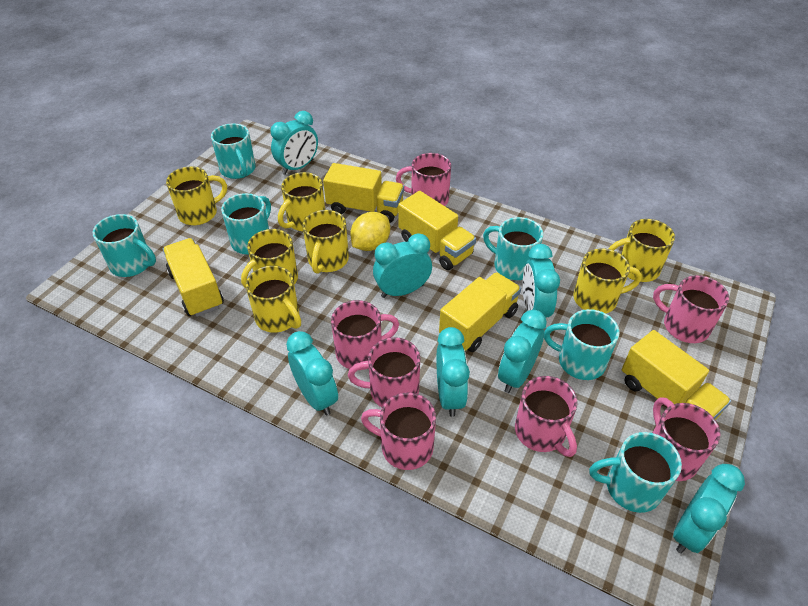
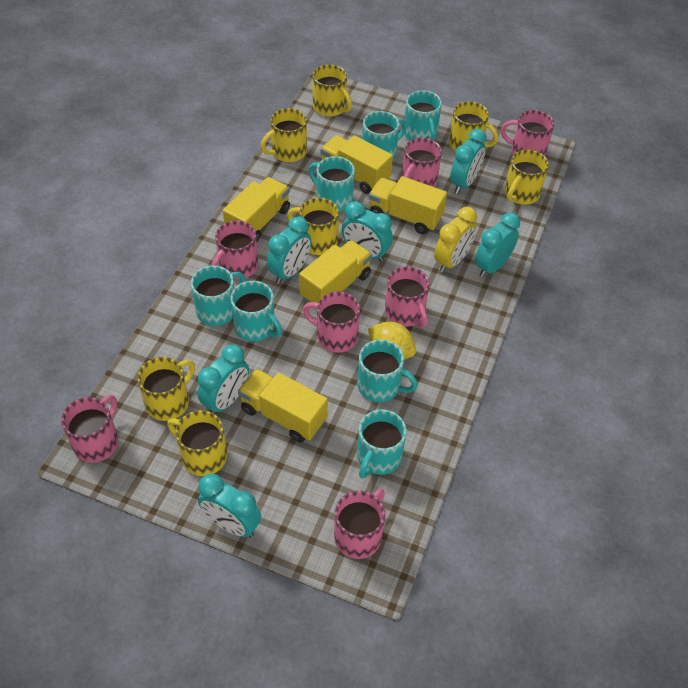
turquoise clock: [271,111,318,175] [286,331,338,415] [373,233,432,298] [436,327,470,417] [498,310,547,393] [523,244,560,317] [673,464,745,554] = 7 -> [198,344,249,414] [198,474,261,537] [267,216,311,284] [342,201,393,262] [450,129,487,194] [475,213,520,278] = 6
turquoise mug: [93,214,156,277] [211,123,256,179] [221,193,271,254] [483,217,543,280] [544,309,620,380] [589,432,682,513] = 6 -> [191,266,245,326] [231,281,282,342] [308,156,355,212] [357,339,418,402] [357,409,407,478] [362,111,406,161] [404,90,442,140] = 7
yellow clock: none = 0 -> [434,207,477,273] = 1

